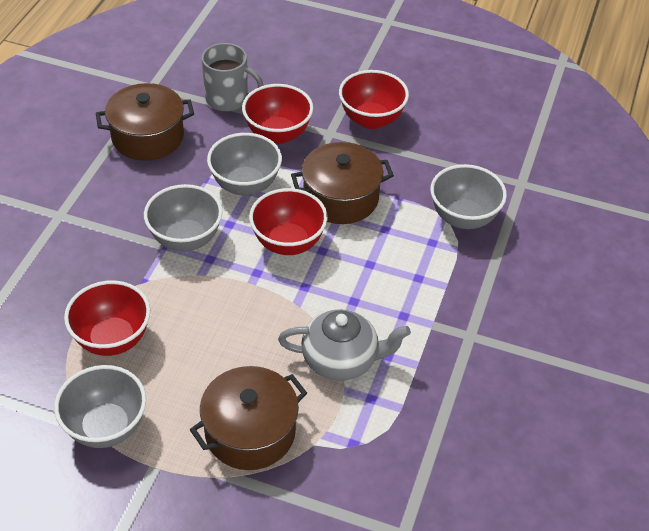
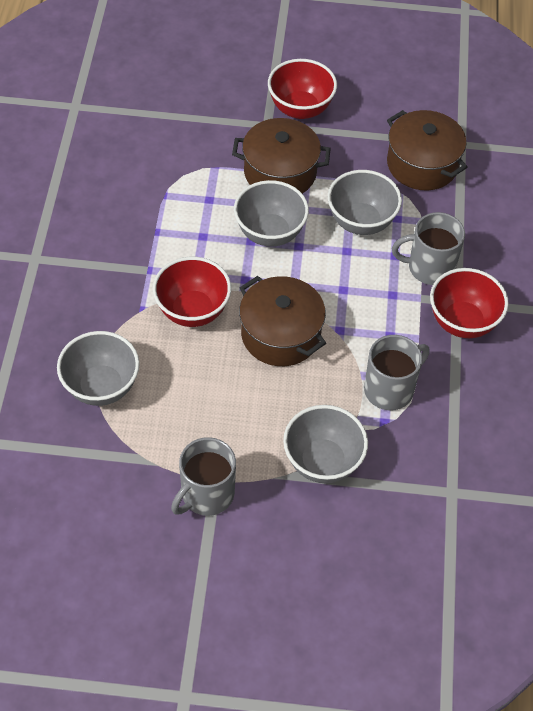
grey mug: [202,43,264,111] = 1 -> [171,437,236,516] [364,335,430,411] [392,212,465,285] = 3
grey teapot: [278,309,411,381] = 1 -> none = 0
red bowl: [64,280,150,356] [242,84,313,144] [249,188,328,255] [339,70,409,129] = 4 -> [153,257,231,327] [268,59,337,119] [430,268,509,338] = 3

